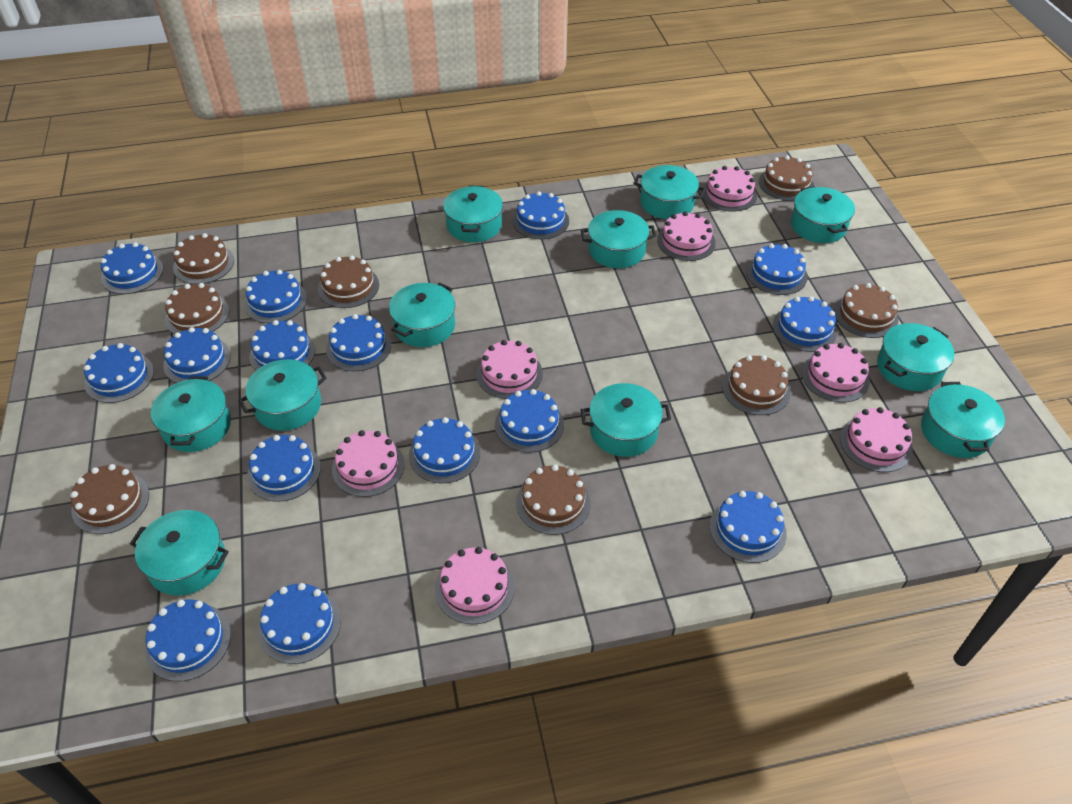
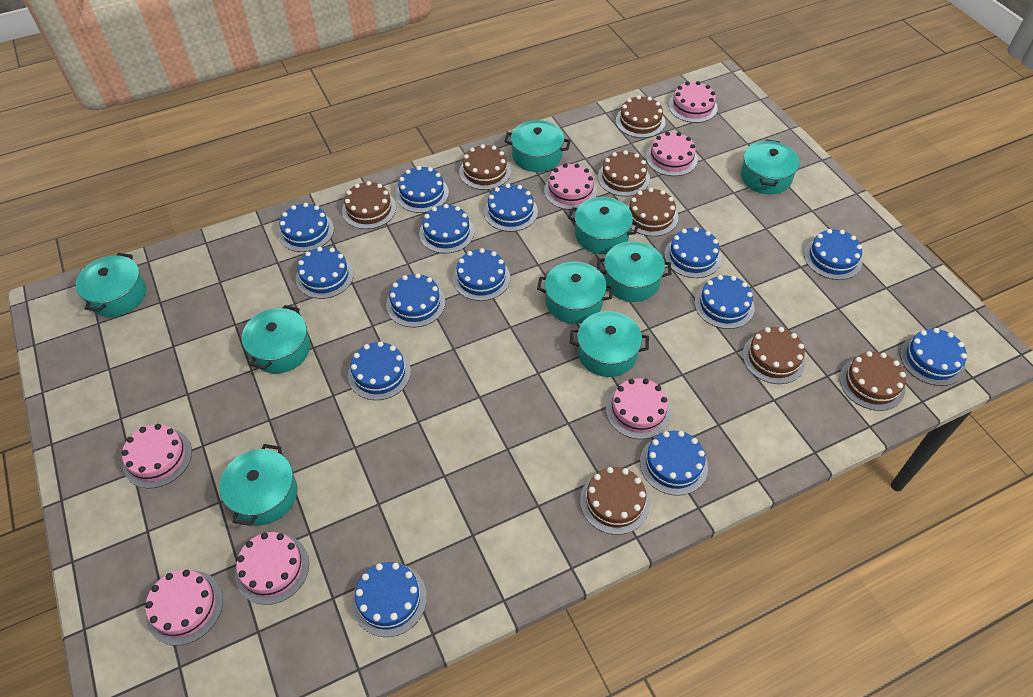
blue cake: [84,343,154,403] [100,242,163,294] [145,600,231,682] [163,327,231,383] [244,270,307,323] [247,435,321,502] [249,320,316,370] [258,583,341,664] [326,314,391,371] [409,417,480,483] [495,389,564,453] [513,191,569,239] [710,491,787,563] [746,244,808,295] [773,296,837,352] = 15 -> [278,203,334,252] [296,247,354,299] [348,341,411,400] [352,562,427,637] [386,273,445,327] [396,166,449,213] [419,204,475,253] [453,248,510,301] [484,184,538,232] [640,431,708,496] [664,227,722,278] [695,275,755,329] [804,229,862,280] [900,328,967,386] = 14
turquoise pot: [130,510,229,595] [151,376,231,452] [238,359,327,431] [389,283,455,347] [443,186,503,242] [581,210,656,268] [581,383,671,457] [633,165,705,219] [791,186,855,243] [877,323,954,391] [921,382,1005,458] = 11 -> [76,253,146,317] [219,444,297,526] [242,305,310,373] [504,120,571,172] [537,261,613,324] [568,197,639,254] [570,311,649,377] [597,241,671,302] [741,139,800,194] = 9

